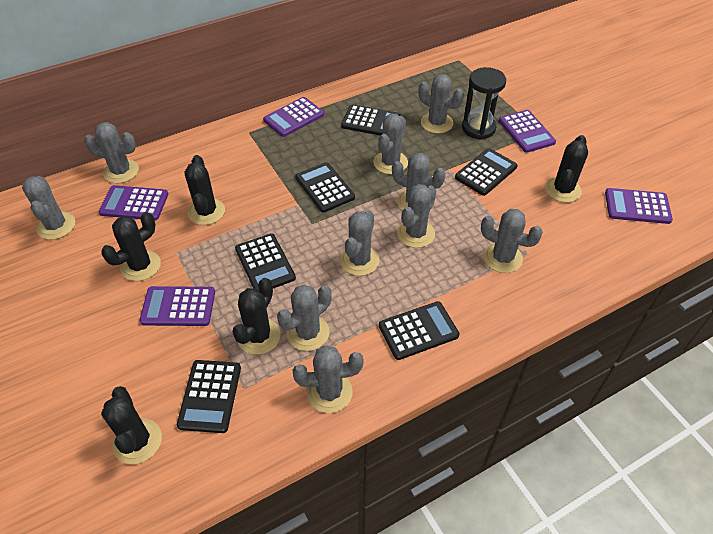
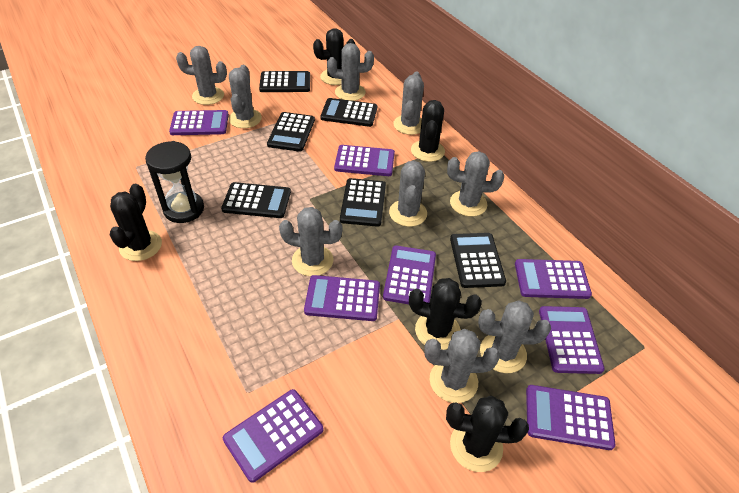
grey cactus: [22,176,75,240] [84,122,139,183] [277,284,332,351] [293,345,364,413] [340,210,380,276] [374,113,408,174] [392,153,446,211] [397,184,436,248] [419,74,464,133] [481,209,543,273] = 10 -> [176,46,227,105] [229,65,262,128] [279,207,342,276] [327,43,374,101] [389,160,427,227] [393,72,424,135] [424,329,500,403] [447,151,504,217] [478,300,551,373] = 9
purple calculator: [99,185,168,220] [140,286,215,326] [263,97,324,137] [499,110,556,153] [605,188,673,224] = 5 -> [169,110,229,135] [223,389,323,483] [304,275,380,321] [334,145,395,176] [383,246,436,304] [515,259,592,299] [526,385,616,450] [539,306,605,374] = 8

